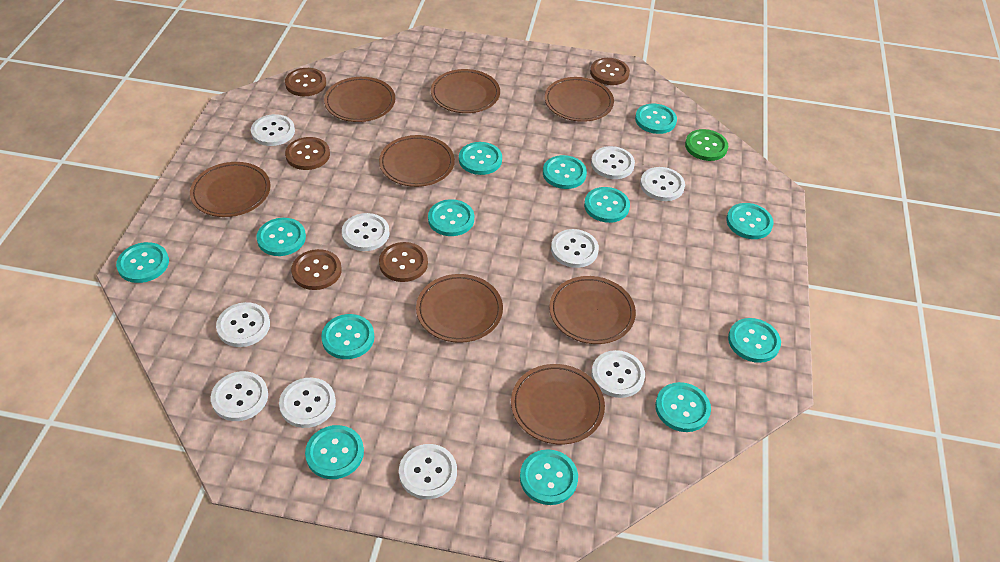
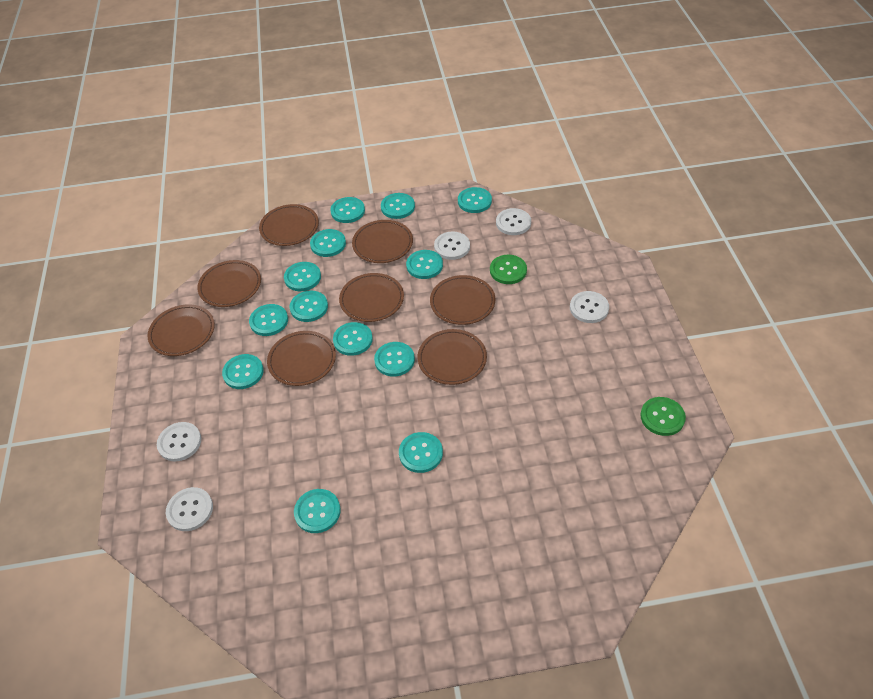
brown button: [285,68,326,96] [285,137,330,170] [291,249,342,290] [379,242,428,282] [590,58,630,85] = 5 -> none = 0
green button: [685,129,728,161] = 1 -> [490,255,527,284] [640,397,686,436] = 2
white button: [211,371,268,421] [216,302,270,347] [251,114,295,146] [279,378,336,428] [342,213,390,251] [399,444,457,499] [551,229,599,268] [591,146,635,179] [591,350,645,398] [640,167,685,201] = 10 -> [157,422,201,462] [166,487,213,531] [434,231,470,260] [496,208,531,235] [570,291,609,323] = 5

